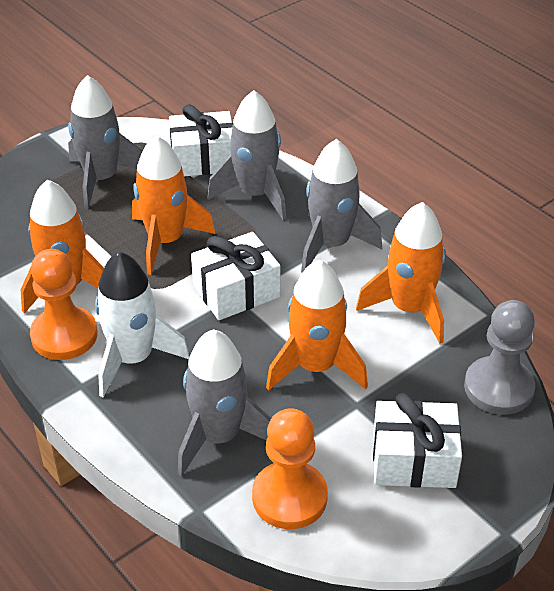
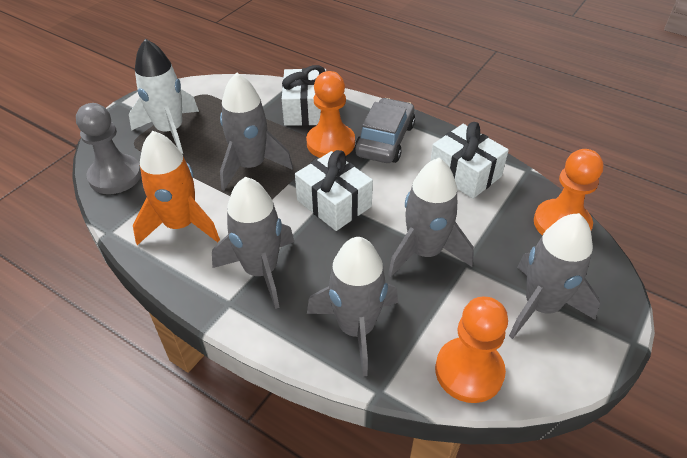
grey car: none = 0 -> [355,98,415,163] = 1
grey rocket: [68,75,142,209] [178,329,271,476] [207,90,286,220] [301,139,382,273] = 4 -> [212,177,294,309] [220,72,293,191] [307,237,398,377] [388,158,474,278] [509,213,600,339] = 5
orange pawn: [30,249,98,360] [252,408,328,529] = 2 -> [306,71,355,158] [435,297,508,403] [534,149,603,235] = 3
orange rocket: [21,179,104,313] [132,135,216,275] [266,260,368,391] [356,202,446,343] = 4 -> [133,131,220,245] = 1

